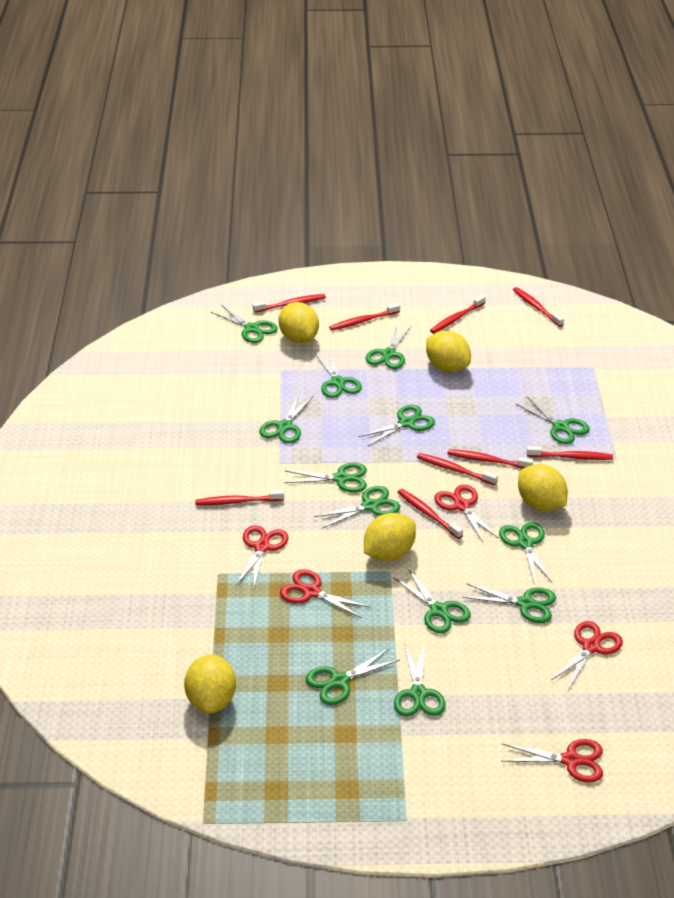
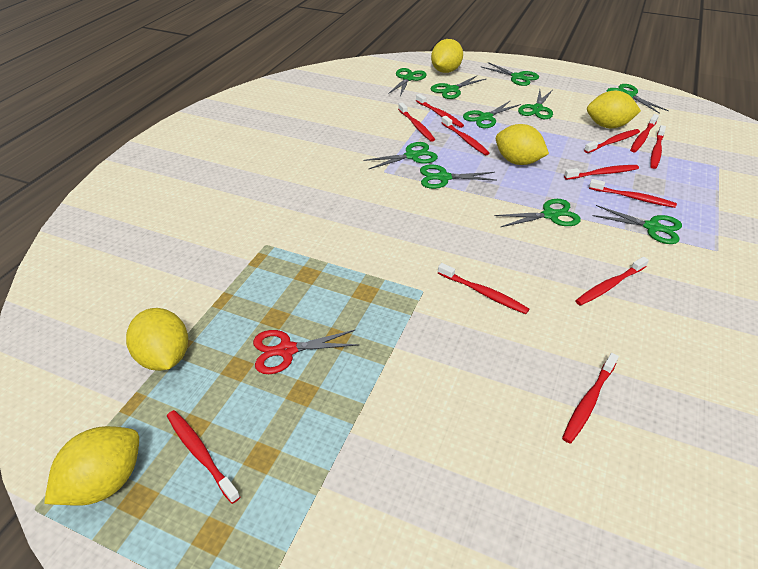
green scissors: [211,305,278,343] [259,393,313,443] [284,463,367,493] [306,649,400,705] [314,486,400,528] [315,351,362,398] [358,405,435,447] [366,325,411,369] [394,569,471,634] [394,645,446,716] [463,584,556,623] [499,522,552,585] [516,397,590,444] = 13 -> [363,142,438,169] [388,68,427,96] [420,164,497,189] [431,75,486,99] [463,100,521,128] [482,62,539,86] [494,199,581,227] [518,90,553,119] [592,205,682,244] [606,84,669,114] = 10
red scissors: [236,525,289,587] [280,569,371,618] [434,485,499,542] [501,739,603,783] [551,621,623,690] = 5 -> [253,329,359,374] = 1
red toothbrush: [195,490,284,505] [253,294,326,313] [329,303,400,331] [398,489,463,539] [417,453,498,485] [430,295,486,333] [447,449,533,469] [513,287,564,327] [527,446,613,460] = 9 -> [167,410,241,504] [398,102,435,142] [416,94,464,128] [438,263,529,314] [441,116,489,155] [562,353,619,444] [564,165,639,180] [575,257,649,306] [584,129,640,153] [589,179,677,208] [630,114,659,152] [650,125,666,169] = 12

